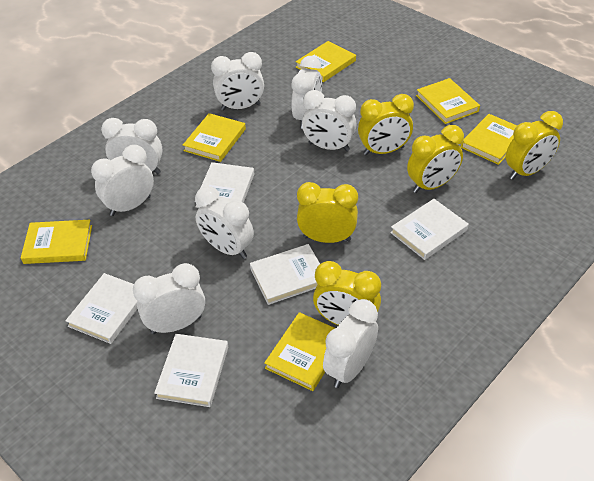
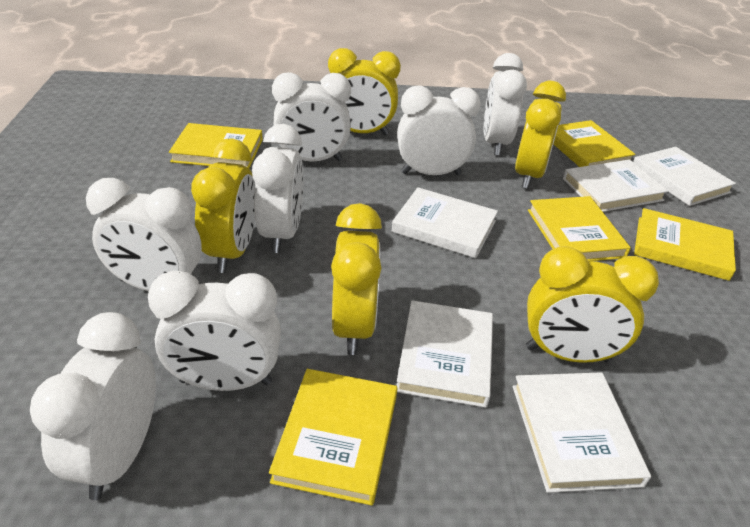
white clock: [91,145,154,216] [101,118,163,174] [133,263,205,334] [195,186,254,259] [211,52,264,110] [291,56,322,129] [302,90,357,151] [323,299,378,388] = 8 -> [30,312,156,500] [86,178,202,291] [148,270,281,391] [252,124,303,253] [272,72,351,161] [397,85,481,175] [484,53,527,156] = 7
yellow book: [21,220,92,264] [183,113,246,162] [264,312,335,391] [296,41,356,82] [416,78,480,124] [461,114,517,165] = 6 -> [169,123,263,168] [269,369,397,506] [528,196,631,261] [553,120,636,167] [634,208,736,281] = 5

